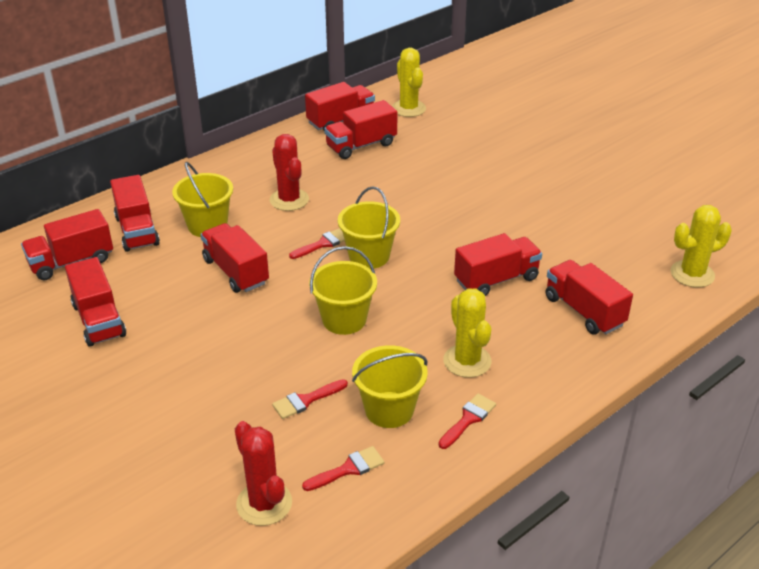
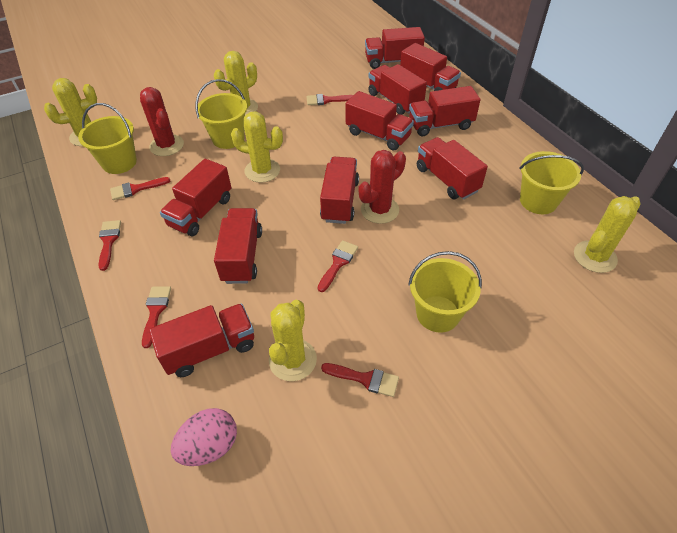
pink egg: none = 0 -> [171,408,237,466] = 1
red brush: [272,379,348,419] [289,228,345,259] [302,446,384,491] [438,394,496,449] = 4 -> [98,220,121,271] [110,177,170,200] [142,286,171,348] [306,94,353,105] [317,240,358,292] [321,363,399,397] = 6
red truck: [21,209,113,280] [65,257,126,347] [110,175,160,252] [201,223,269,293] [305,82,375,130] [324,100,398,159] [454,233,542,296] [546,260,633,335] = 8 -> [149,303,254,377] [160,159,232,236] [214,208,262,284] [320,157,359,224] [346,91,414,151] [365,27,425,69] [368,64,427,115] [400,43,461,91] [409,86,480,136] [417,137,488,199] = 10
yellow cactus: [392,48,426,117] [443,288,492,378] [670,205,732,288] = 3 -> [44,78,97,146] [214,51,258,115] [231,111,283,183] [269,300,317,381] [574,196,641,273] = 5

